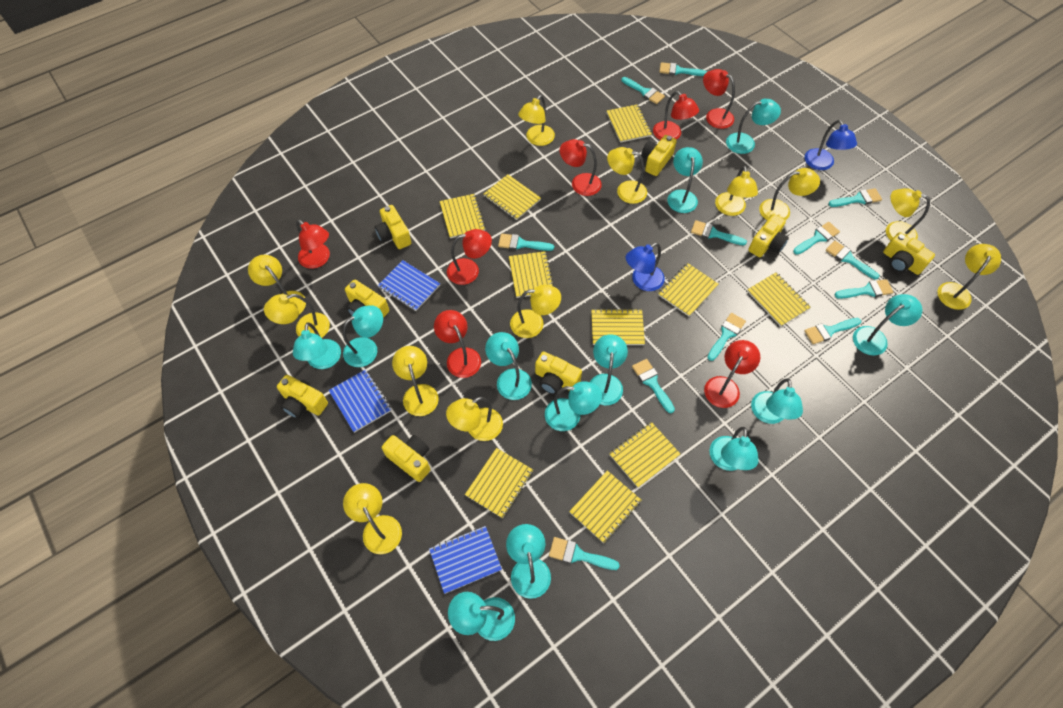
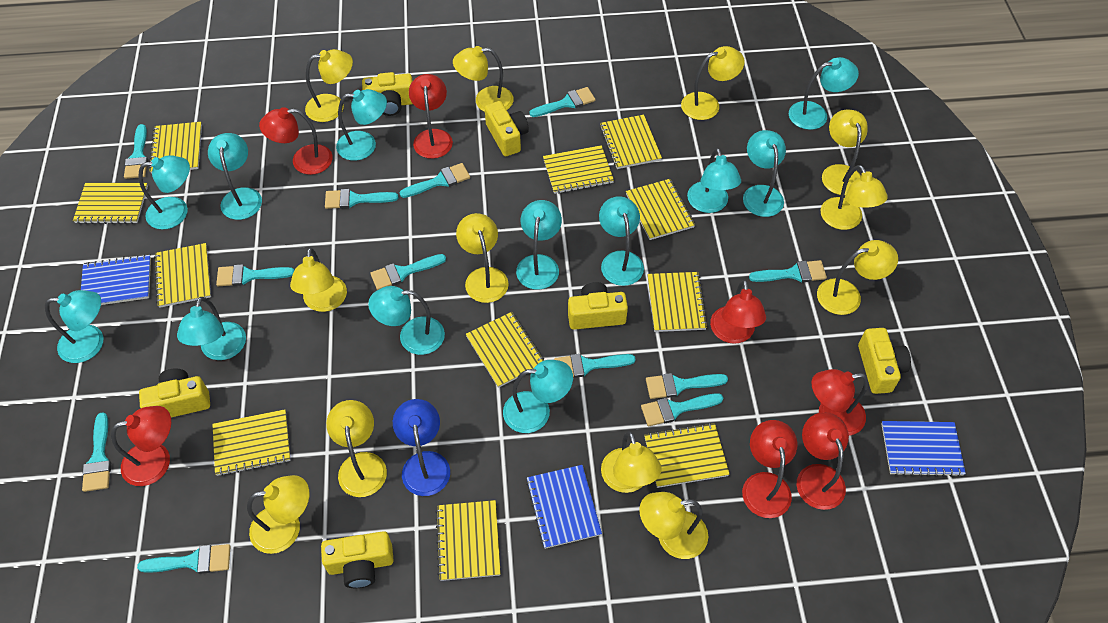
blue lamp: [625,243,665,291] [804,120,857,170] = 2 -> [393,399,450,496] = 1
yellow camera: [277,375,328,419] [345,280,389,318] [375,205,411,249] [382,435,431,482] [535,351,582,395] [641,135,677,176] [748,214,789,257] [883,232,935,275] = 8 -> [139,369,210,418] [321,531,394,588] [362,72,413,116] [485,101,529,157] [568,282,628,330] [858,328,911,394] = 6
yellow notebook: [440,194,486,238] [465,448,533,518] [484,174,541,220] [509,251,554,298] [569,471,641,543] [591,308,645,345] [607,104,652,143] [609,422,680,488] [658,263,718,316] [747,272,810,327] = 10 -> [73,183,148,224] [149,122,202,174] [154,243,211,308] [212,409,291,476] [435,500,501,581] [466,312,544,388] [543,145,614,194] [600,115,662,169] [626,179,695,240] [644,423,730,488] [647,272,708,332] = 11

